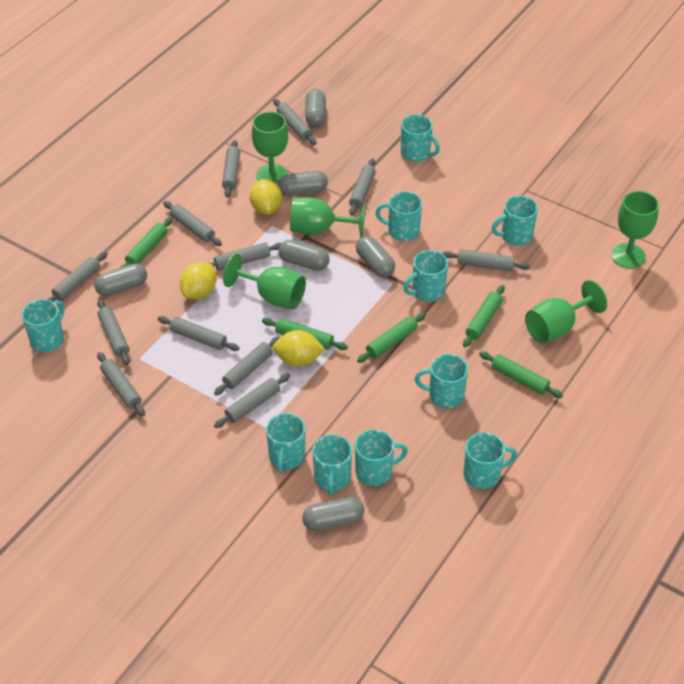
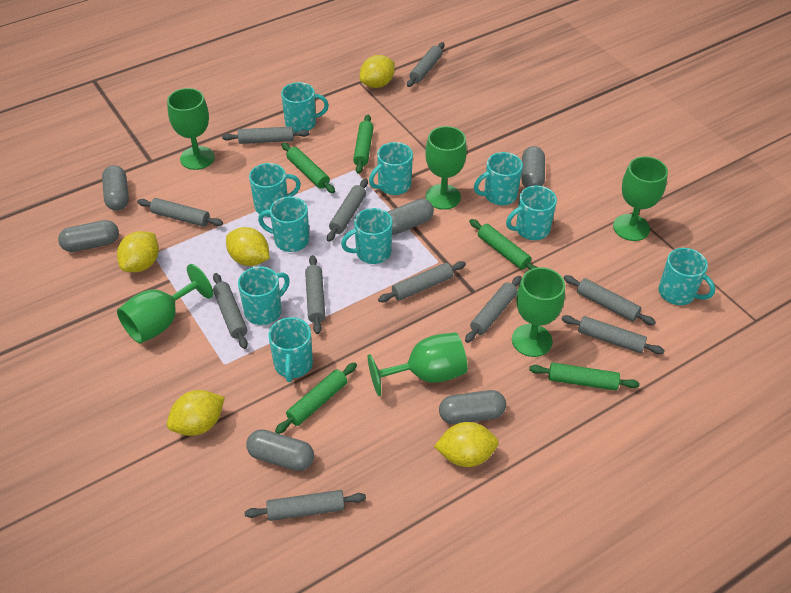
green goblet: [223,253,306,310] [252,111,288,185] [290,197,365,238] [525,280,607,344] [611,191,659,268] = 5 -> [117,264,213,344] [167,88,215,170] [368,332,468,396] [425,126,467,210] [512,267,565,357] [613,156,668,241] = 6
grey rolling pin: [47,252,108,302] [97,299,130,365] [97,352,145,417] [158,316,239,351] [163,201,222,246] [210,242,281,271] [214,336,280,395] [214,373,290,428] [222,140,240,197] [273,99,316,145] [349,158,376,215] [442,249,530,272] = 12 -> [137,198,223,227] [213,273,248,349] [222,126,309,144] [244,490,366,521] [305,255,325,334] [327,179,368,242] [378,261,466,302] [407,42,444,87] [465,276,522,343] [561,315,665,354] [564,275,656,325] = 11
yellow lemon: [180,262,216,299] [250,179,282,215] [272,330,325,366] = 3 -> [117,231,159,272] [167,390,225,436] [226,227,269,266] [360,55,395,88] [434,422,499,467] = 5

